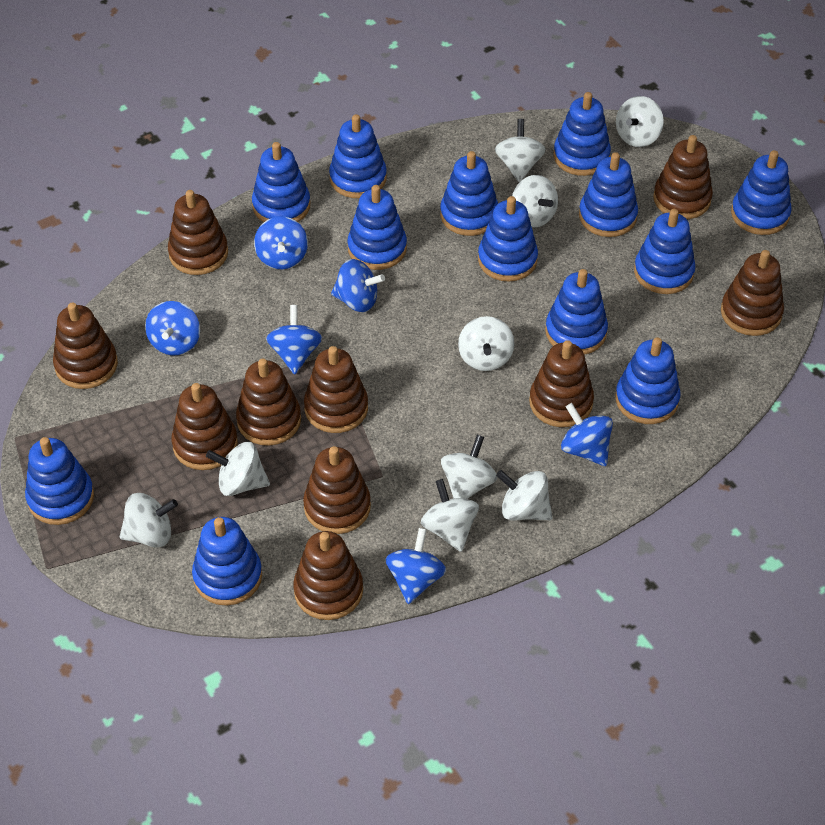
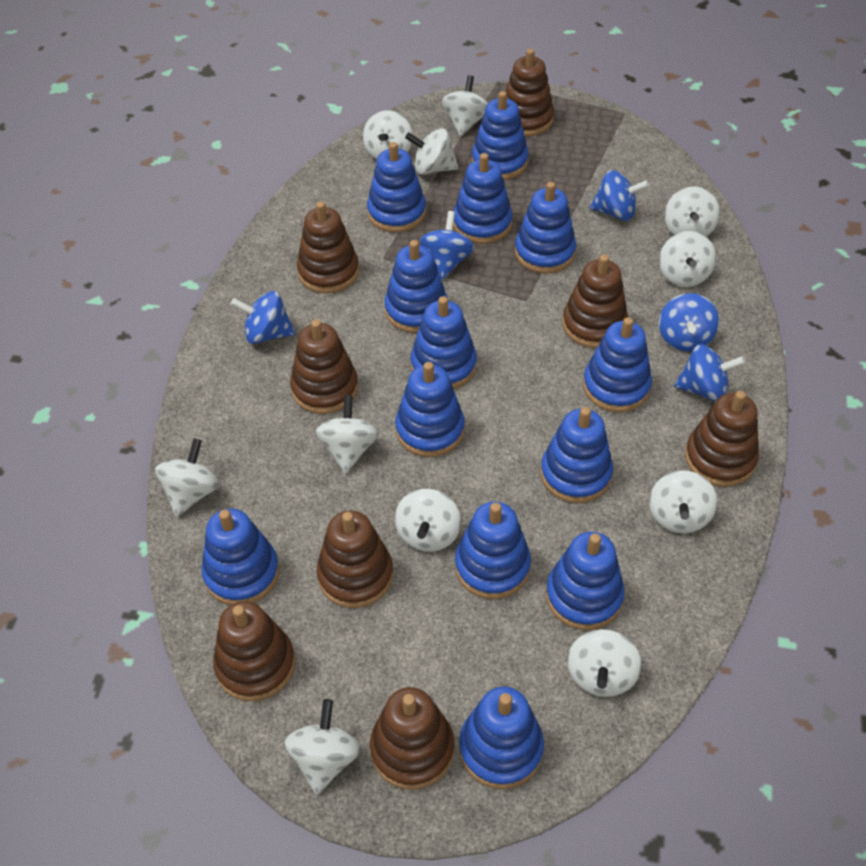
blue spinning top: [145,301,200,355] [254,216,308,269] [266,305,322,374] [331,259,385,312] [385,528,446,604] [561,403,613,466] = 6 -> [231,291,295,344] [420,211,474,279] [590,170,649,221] [659,293,719,351] [674,344,745,401] = 5
brown stacking toy: [53,302,118,389] [168,190,228,275] [171,383,238,470] [236,358,301,446] [293,531,363,620] [303,446,371,534] [304,346,368,433] [529,340,594,427] [653,135,713,219] [721,250,784,336] = 10 -> [213,601,295,701] [290,320,358,414] [297,201,359,293] [316,511,393,608] [370,687,454,790] [505,49,554,136] [562,255,628,348] [685,391,759,487] = 8
white spinning top: [119,493,178,548] [206,442,270,496] [421,479,479,552] [441,435,497,499] [458,316,515,371] [495,119,546,182] [496,470,553,520] [512,175,558,228] [616,96,664,147] = 9 -> [155,438,220,517] [284,699,361,795] [315,395,379,473] [363,110,412,160] [395,489,461,552] [405,128,459,175] [442,75,488,137] [567,629,641,697] [649,470,717,533] [659,231,716,287] [665,187,720,237] = 11

